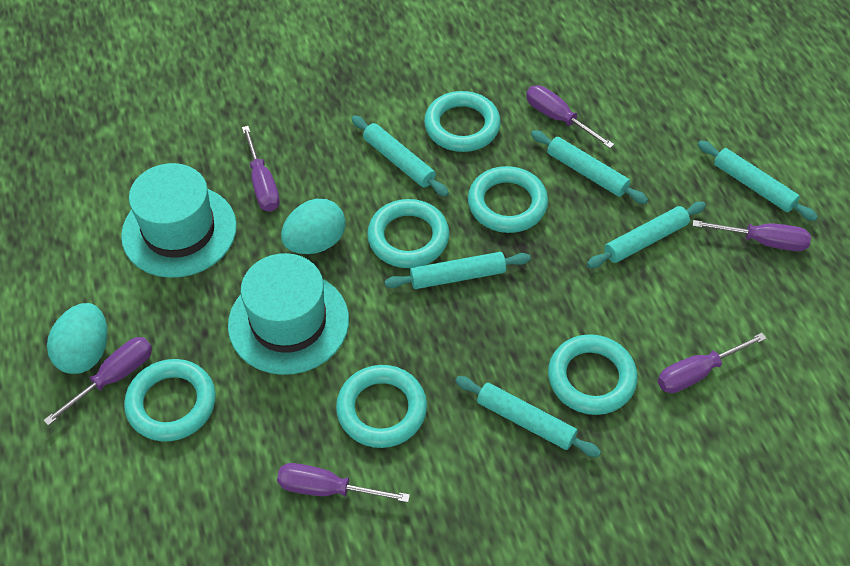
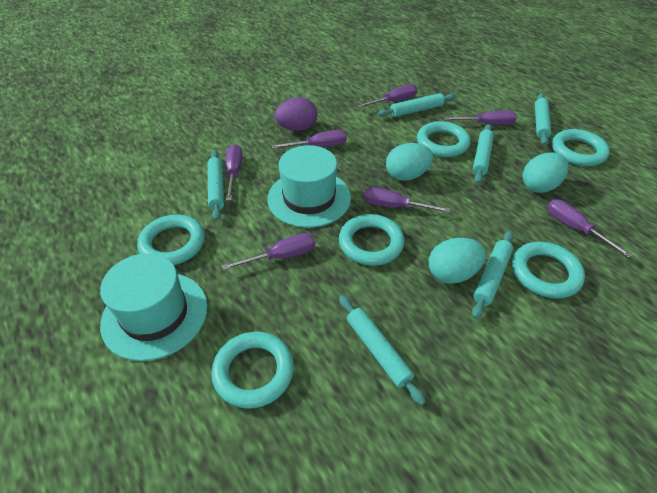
purple egg: none = 0 -> [275,97,318,131] = 1
purple screwdriver: [44,337,152,426] [242,126,280,211] [277,463,410,502] [526,85,614,148] [658,333,767,393] [693,220,811,251] = 6 -> [222,233,315,270] [226,145,243,201] [272,130,347,148] [357,84,417,108] [364,187,450,212] [444,110,517,125] [547,199,632,258] = 7
turquoise egg: [47,303,107,374] [281,199,346,254] = 2 -> [386,143,433,181] [429,238,486,284] [523,152,569,193] = 3

